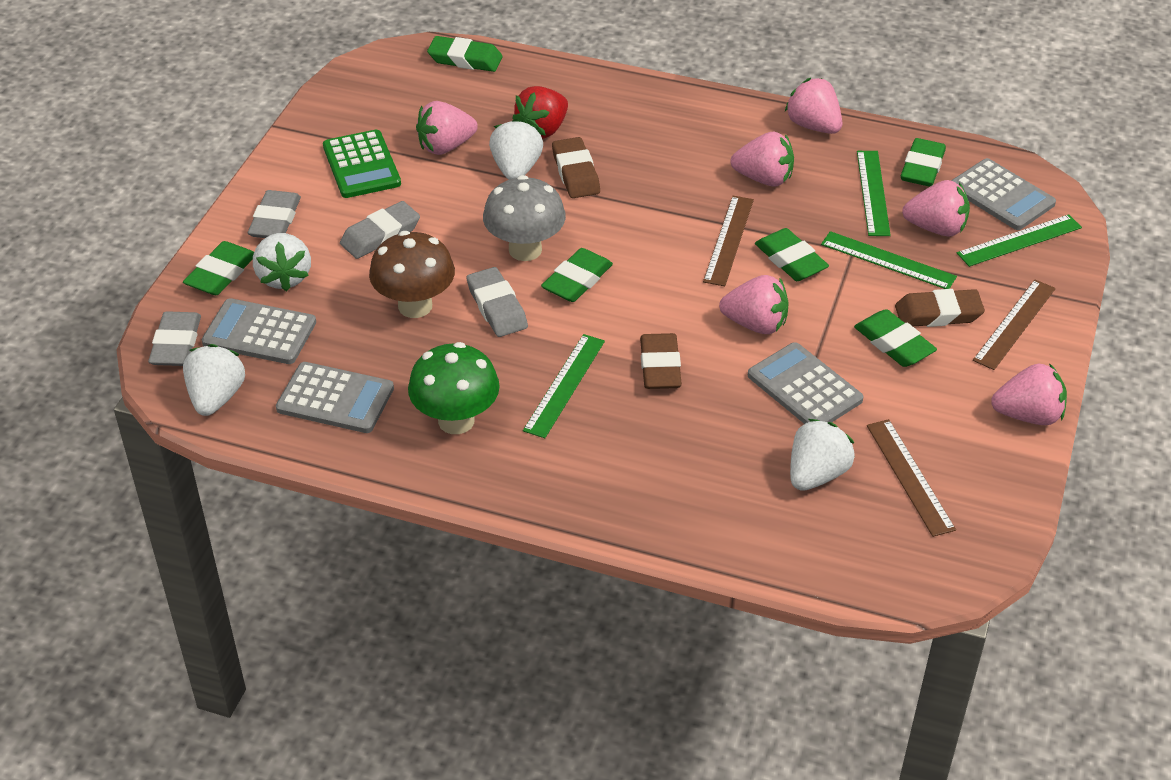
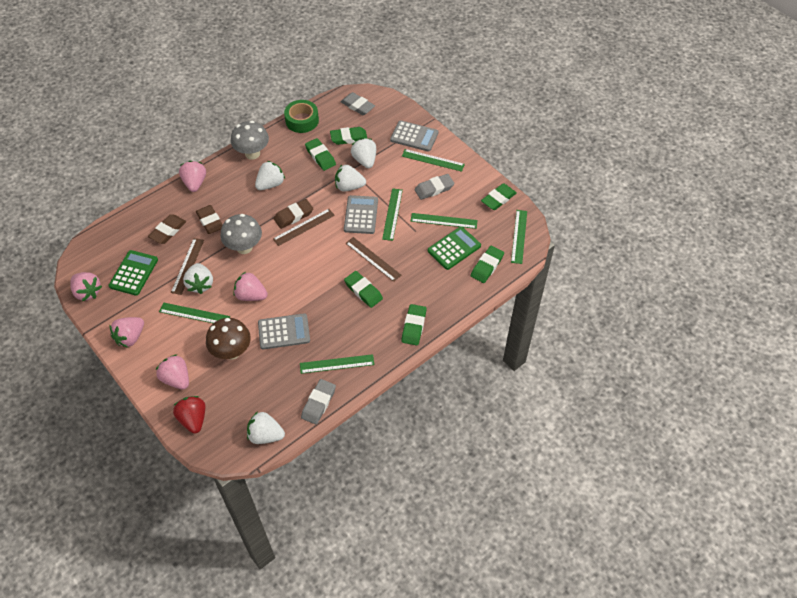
green calculator: [323,130,401,198] = 1 -> [109,250,158,296] [428,227,481,270] = 2
green mushroom: [408,342,500,434] = 1 -> none = 0
green ruler: [523,334,605,438] [821,231,957,289] [857,151,891,236] [957,214,1082,267] = 4 -> [159,302,230,323] [300,354,374,374] [382,188,403,241] [402,149,465,172] [411,213,477,229] [511,210,527,264] = 6
green tape: none = 0 -> [284,100,319,133] = 1
grey calculator: [202,298,316,364] [276,362,394,433] [748,342,864,424] [951,158,1056,230] = 4 -> [258,313,310,350] [344,195,378,234] [390,120,439,152] = 3
grey eraser: [148,311,201,366] [248,190,301,238] [340,201,420,259] [467,267,528,337] = 4 -> [301,379,336,425] [341,92,375,115] [415,174,454,200] = 3
grey mushroom: [483,175,566,261] = 1 -> [220,214,262,254] [231,121,269,160] = 2
pink strawberry: [416,101,478,155] [719,275,789,334] [731,132,794,187] [785,78,842,134] [902,180,970,236] [991,363,1067,425] = 6 -> [70,272,102,301] [110,317,144,348] [156,354,189,390] [179,161,206,192] [233,272,268,301] = 5
white strawberry: [183,344,245,416] [253,233,311,291] [489,119,543,180] [790,419,855,491] = 4 -> [183,263,213,294] [247,411,285,444] [255,161,285,190] [335,165,366,191] [351,138,376,168] = 5

